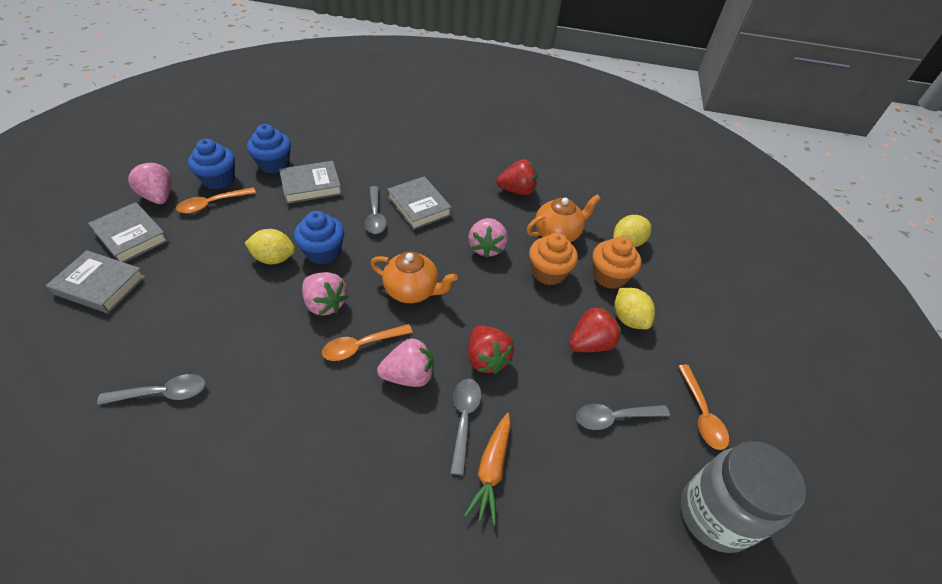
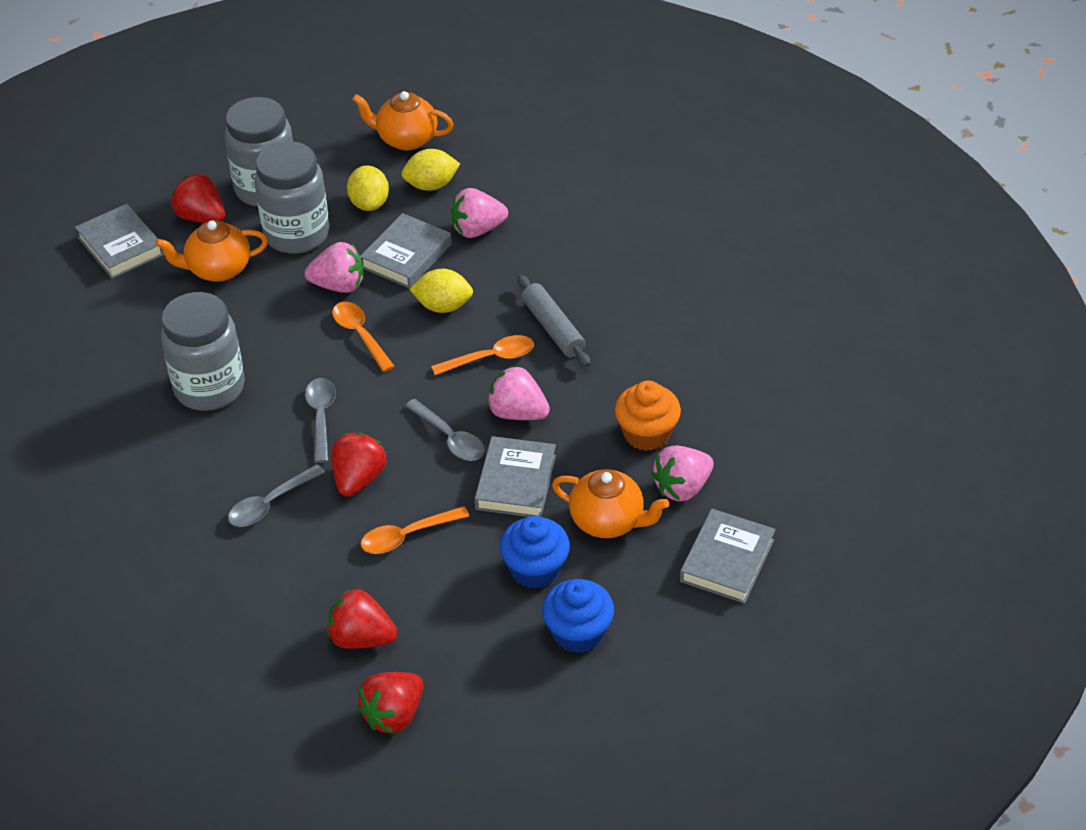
blue cupcake: [188,139,235,190] [247,124,291,173] [294,211,344,264] = 3 -> [500,516,570,589] [542,579,614,653] = 2
grey jar: [680,441,806,553] = 1 -> [161,292,245,411] [225,97,293,207] [254,141,329,254] = 3
grey rolling pin: none = 0 -> [517,275,591,367] = 1
grey spoon: [97,374,206,405] [364,186,387,234] [450,379,481,475] [576,404,670,430] = 4 -> [228,464,325,527] [305,378,336,463] [405,399,484,461] = 3
orange carrot: [464,413,511,525] = 1 -> none = 0
orange cupcake: [529,233,578,285] [593,237,641,289] = 2 -> [615,381,681,451] = 1
orange teapot: [370,252,458,303] [526,194,601,242] = 2 -> [155,220,268,282] [352,91,454,150] [552,469,669,538] = 3
red strawberry: [468,325,514,374] [496,159,538,195] [569,306,621,352] = 3 -> [171,173,225,223] [327,589,397,649] [332,433,386,497] [357,672,423,733] = 4

